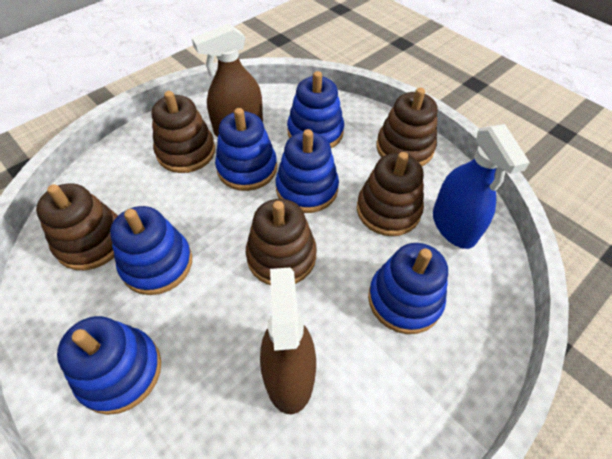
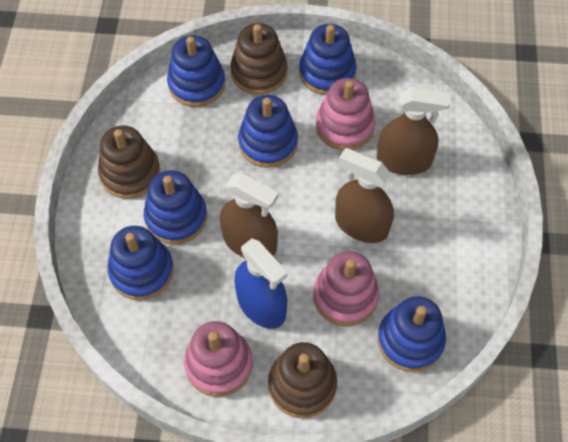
brown spray bottle: [192,23,263,137] [260,268,316,414] = 2 -> [220,173,278,258] [335,148,394,243] [377,87,451,175] = 3
brown stacking toy: [36,183,118,270] [152,91,215,173] [246,199,317,285] [357,152,424,236] [376,88,438,166] = 5 -> [98,126,160,199] [230,23,287,95] [268,342,337,418] = 3
pink stacking toy: none = 0 -> [184,321,253,397] [313,251,379,326] [316,78,375,150] = 3

